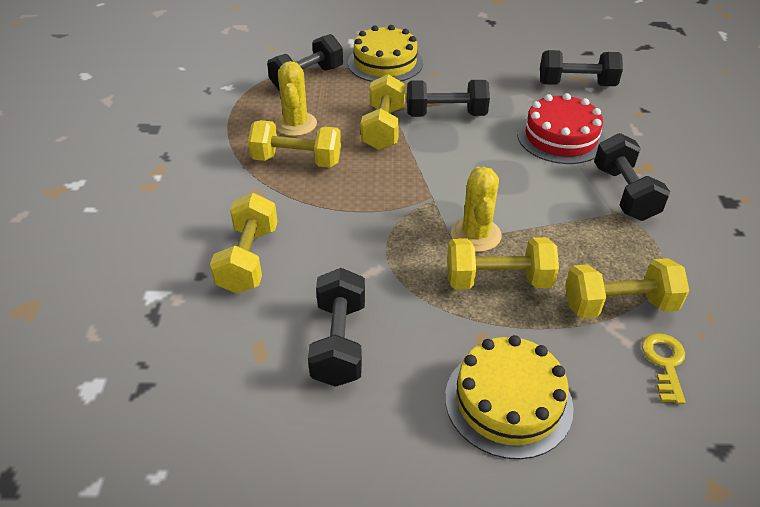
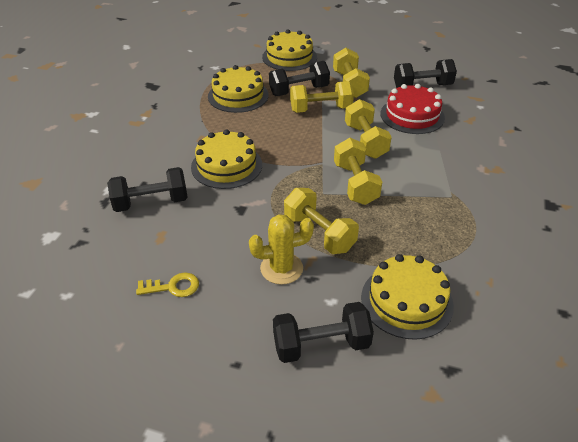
black dumbbell: [267,34,343,91] [308,268,365,387] [407,80,490,117] [540,50,623,86] [594,133,670,221] = 5 -> [107,167,188,212] [269,61,330,96] [273,302,374,363] [394,59,457,88] = 4
yellow cactus: [275,61,317,136] [451,167,502,252] = 2 -> [249,214,314,285] = 1
yellow cake: [348,25,423,82] [445,335,574,459] = 2 -> [191,129,262,189] [208,65,269,113] [262,29,317,71] [361,254,454,340] = 4

